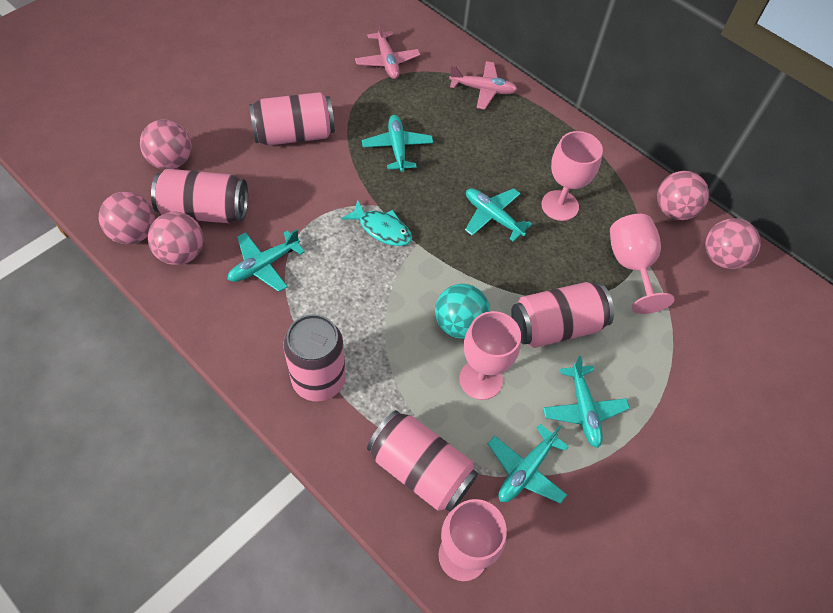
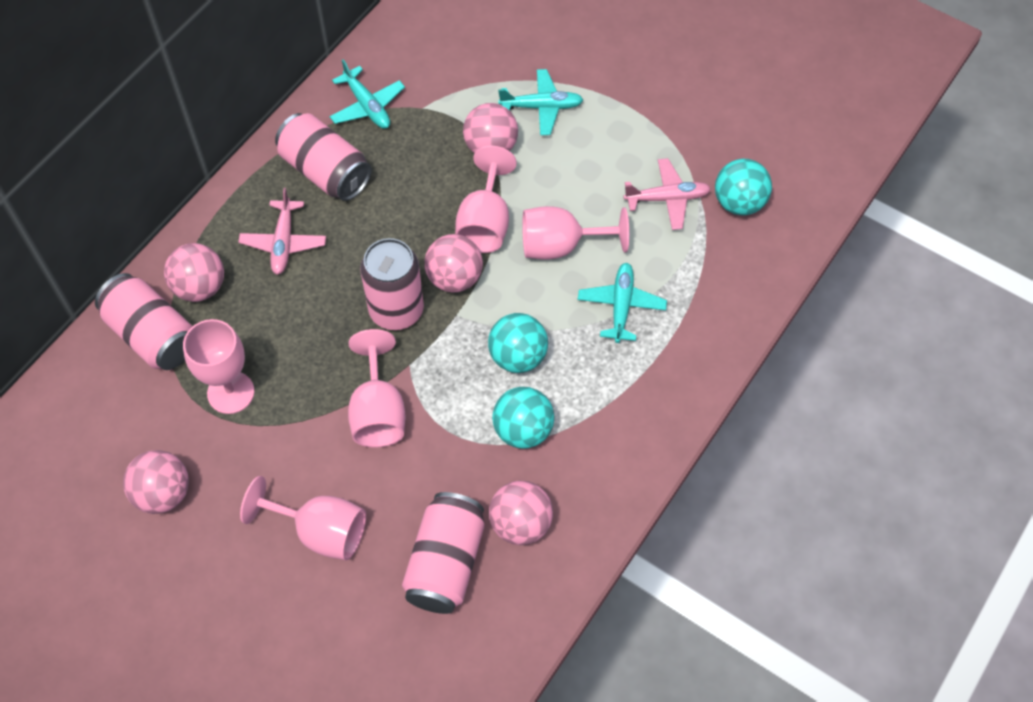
pink can: [151,169,248,223] [249,92,335,146] [283,314,346,402] [367,410,478,512] [511,282,614,348] = 5 -> [95,273,193,370] [275,113,372,201] [360,238,424,330] [402,492,485,614] = 4
pink goblet: [438,499,507,581] [459,311,521,400] [542,131,603,221] [610,214,675,314] = 4 -> [183,319,254,414] [240,476,366,560] [348,329,406,447] [455,146,517,253] [522,206,629,260] = 5
turquoise ball: [435,284,490,339] = 1 -> [488,313,548,373] [492,387,554,449] [715,159,772,215] = 3
turquoise fish: [341,200,412,246] = 1 -> none = 0
turquoise plane: [227,229,305,292] [362,115,433,172] [465,188,532,241] [488,424,569,504] [543,356,630,448] = 5 -> [330,59,405,129] [498,69,583,135] [578,263,667,343] = 3

